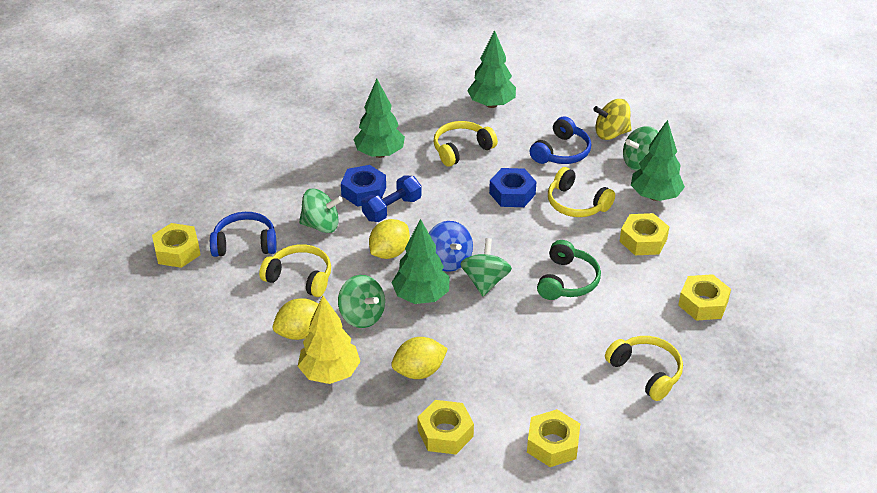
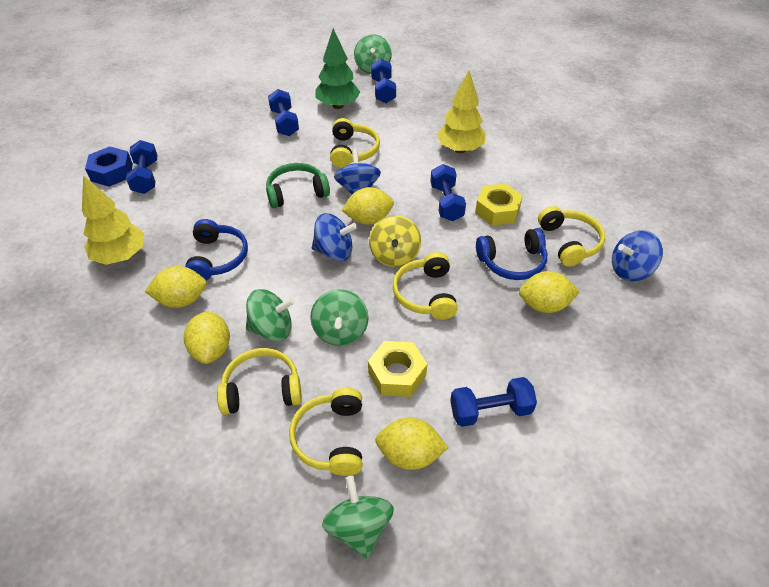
blue dumbbell: [361,175,422,222] = 1 -> [126,140,157,194] [268,89,299,136] [371,59,396,103] [430,164,466,221] [450,377,537,427] = 5
blue nut: [341,165,386,207] [489,168,536,207] = 2 -> [85,147,133,187] = 1
blue spinning top: [429,221,473,272] = 1 -> [312,213,357,261] [334,149,381,194] [612,231,663,281] = 3
green tree: [353,79,405,158] [391,219,450,304] [467,30,516,108] [631,120,685,201] = 4 -> [316,28,360,109] = 1
yellow headphones: [259,244,331,297] [434,121,498,167] [548,167,615,217] [605,336,683,401] = 4 -> [217,348,302,415] [289,388,362,476] [330,118,380,168] [392,252,457,320] [538,206,605,267] = 5
yellow lemon: [273,298,318,340] [369,219,410,259] [391,337,448,379] = 3 -> [145,266,207,308] [184,311,230,364] [341,187,394,225] [375,418,448,470] [519,271,580,313] = 5
yellow nut: [152,223,201,268] [417,400,474,454] [527,409,580,467] [619,213,669,255] [678,274,731,321] = 5 -> [368,341,427,397] [475,183,523,226] = 2
yellow tree: [298,296,360,384] = 1 -> [82,175,144,265] [437,71,486,153] = 2

